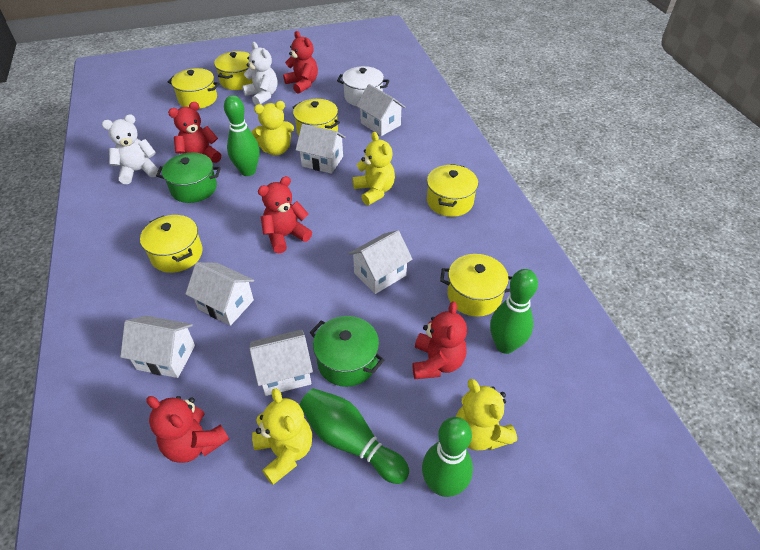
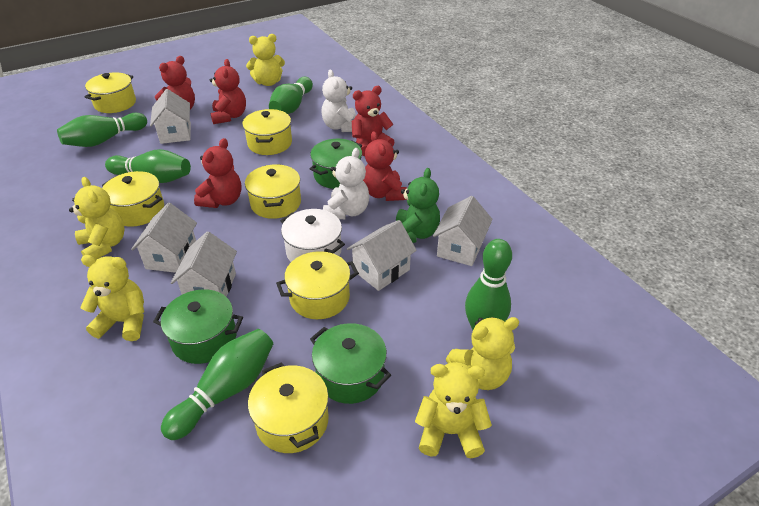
green bowling pin: [224,95,260,176] [300,388,409,484] [422,417,473,497] [490,269,538,354] = 4 -> [57,113,147,147] [105,149,191,183] [161,329,273,440] [269,77,313,114] [465,239,512,330] = 5
green pot: [156,153,221,203] [310,316,384,387] = 2 -> [153,289,243,364] [310,139,362,189] [310,323,391,404] = 3
green teddy bear: none = 0 -> [396,168,440,243] = 1
white house: [120,316,195,378] [185,262,254,326] [249,329,313,396] [296,124,346,174] [348,230,413,294] [356,84,405,136] = 6 -> [131,203,197,273] [150,89,191,144] [171,232,237,297] [347,220,417,291] [433,196,493,266] = 5
yellow teddy bear: [251,101,294,156] [252,388,312,485] [352,132,395,205] [456,379,517,451] = 4 -> [69,177,125,260] [80,255,144,341] [246,34,285,86] [415,362,492,458] [446,317,519,390] = 5

